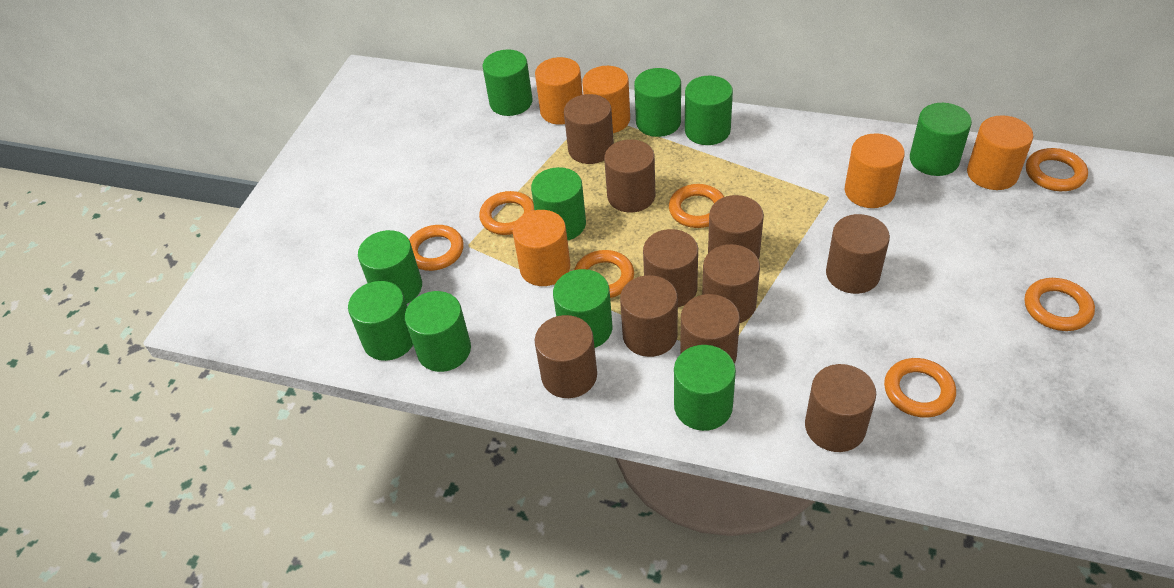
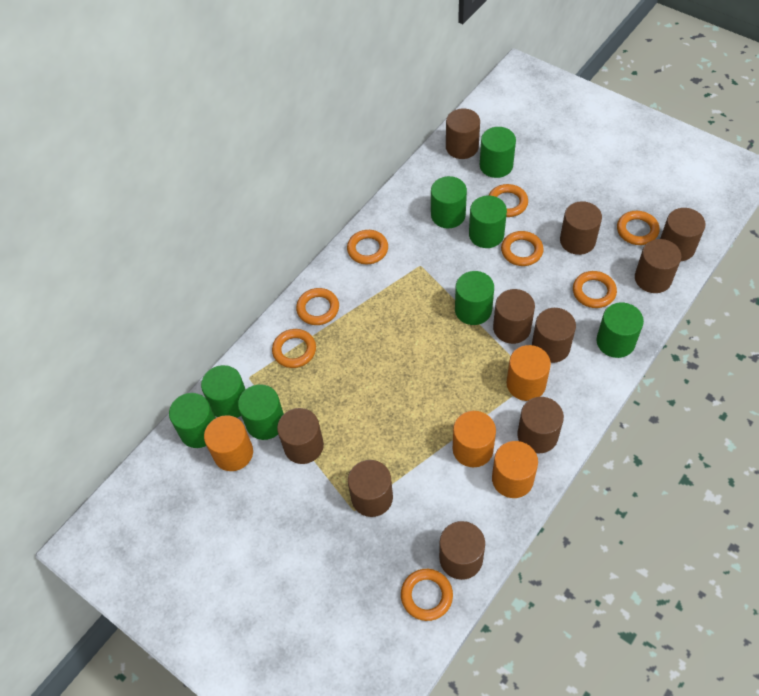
green cylinder: [348,281,413,361] [358,230,422,304] [405,291,471,372] [483,49,533,116] [531,167,586,240] [553,269,612,348] [634,68,681,137] [674,345,736,431] [685,76,733,145] [910,103,972,176] = 10 -> [169,393,216,448] [201,365,246,418] [238,384,284,440] [431,176,467,228] [455,271,494,325] [469,196,507,248] [480,127,516,178] [596,302,644,358] = 8
orange cylinder: [513,210,570,286] [535,57,583,125] [582,66,630,133] [845,133,905,208] [967,115,1033,190] = 5 -> [204,415,253,471] [453,411,496,467] [492,441,538,498] [507,345,551,401] = 4
orange ring: [409,225,464,271] [479,191,534,235] [574,250,634,298] [669,184,724,228] [884,358,956,418] [1025,278,1095,331] [1026,148,1088,191] = 7 -> [272,329,316,368] [296,288,339,325] [347,230,388,264] [401,569,453,621] [488,184,528,217] [501,231,544,266] [573,271,617,308] [617,211,660,245] = 8

